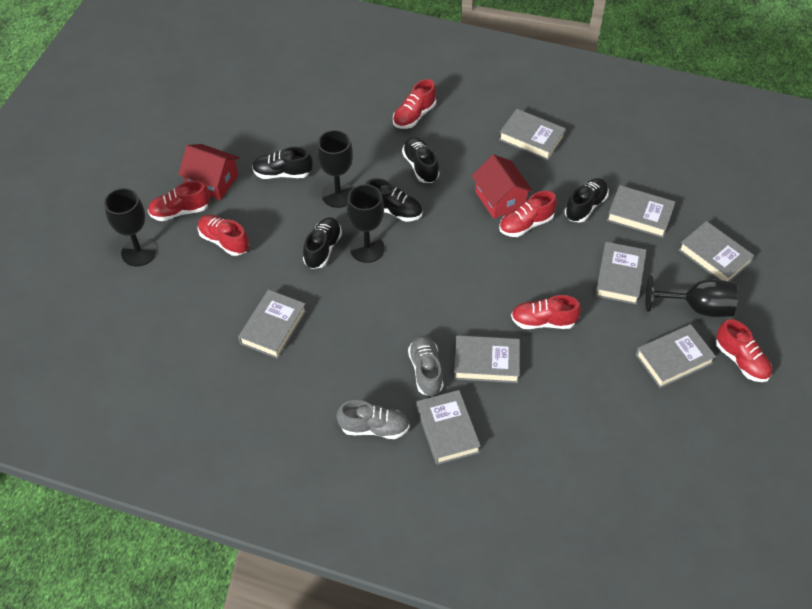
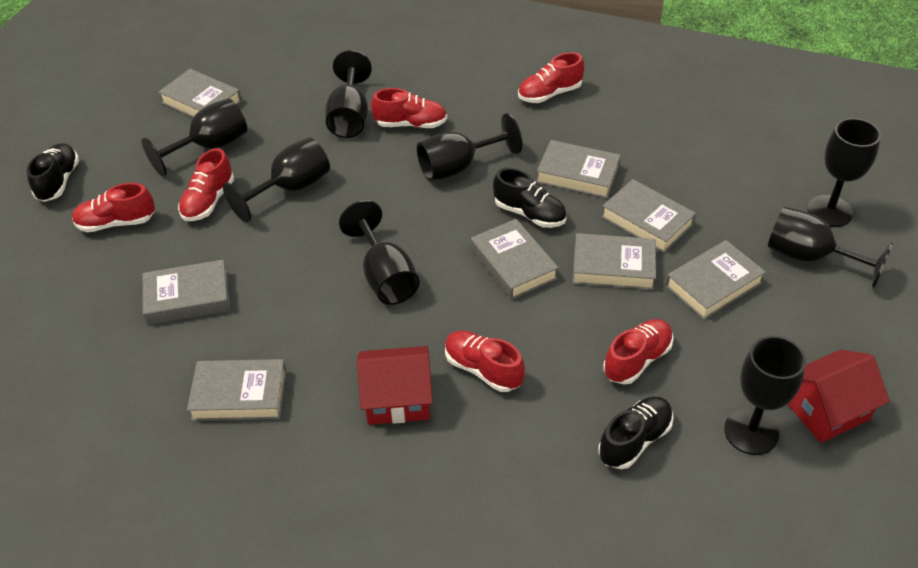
black goblet: [104,188,156,267] [317,130,353,208] [347,184,385,263] [645,276,738,317] = 4 -> [142,98,247,177] [223,138,330,222] [325,50,372,138] [339,200,420,305] [417,113,522,181] [724,336,806,455] [768,207,893,288] [807,118,881,227] = 8
black shoe: [252,147,313,179] [303,217,342,269] [366,178,422,222] [402,137,440,183] [565,178,609,223] = 5 -> [27,143,79,202] [493,168,567,228] [598,397,673,469] = 3
grey shoe: [337,400,410,439] [408,336,443,396] = 2 -> none = 0

